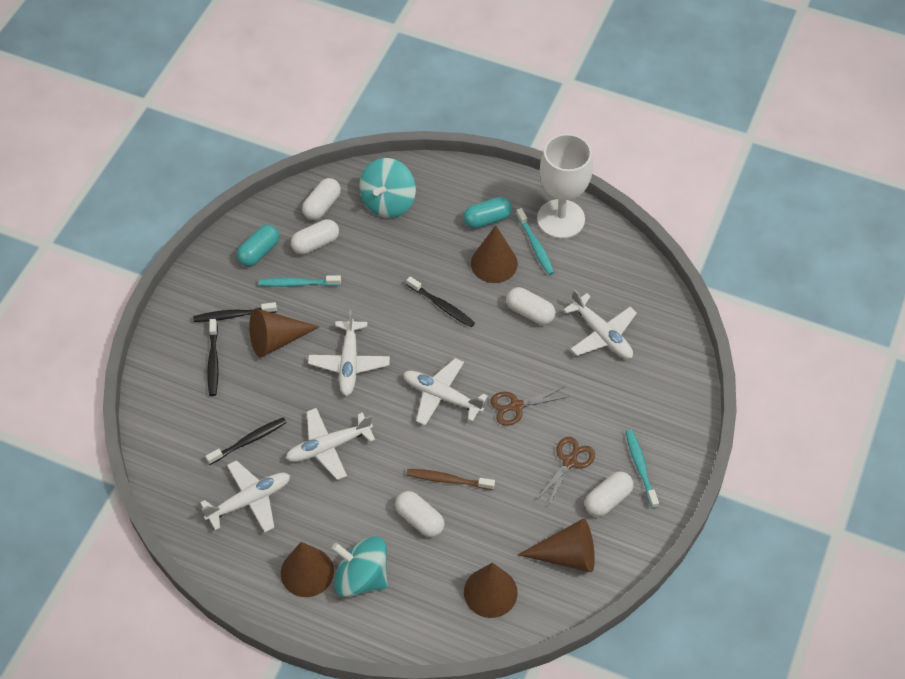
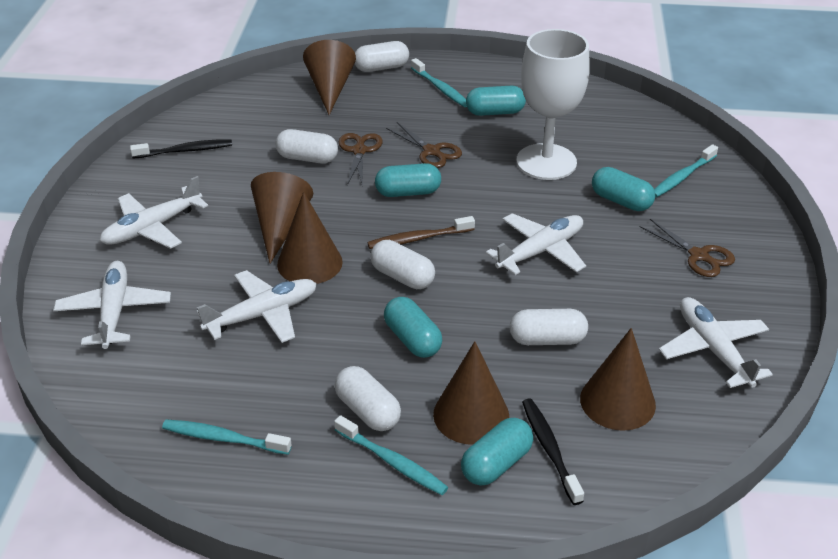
black toothbrush: [193,302,277,322] [206,417,287,465] [207,319,219,396] [407,276,475,327] = 4 -> [130,139,232,158] [522,398,584,505] = 2
brown scissors: [490,387,567,426] [537,437,595,506] = 2 -> [339,133,383,185] [386,122,462,168] [640,219,735,277] = 3
turquoise capsule: [237,225,279,266] [463,197,512,229] = 2 -> [375,163,441,197] [384,297,442,358] [461,418,533,486] [466,86,526,116] [592,167,655,211] = 5
turquoise spinning top: [332,536,388,597] [359,158,416,218] = 2 -> none = 0
turquoise toothbrush: [259,275,341,287] [516,208,554,275] [625,429,659,509] = 3 -> [162,420,292,455] [334,415,448,495] [411,58,467,107] [654,144,718,198] = 4

